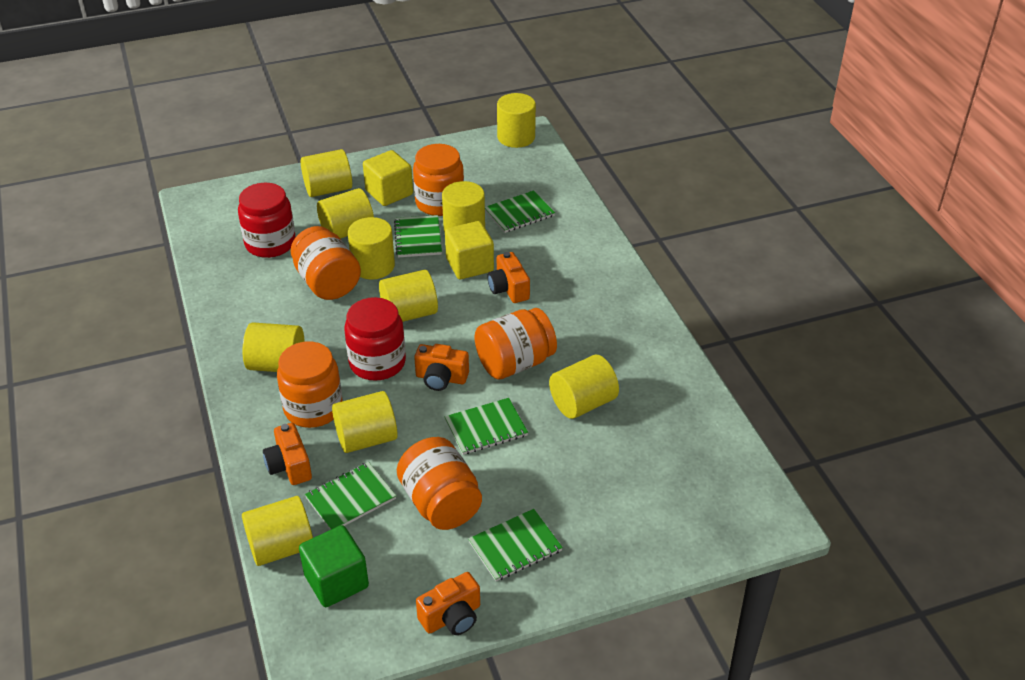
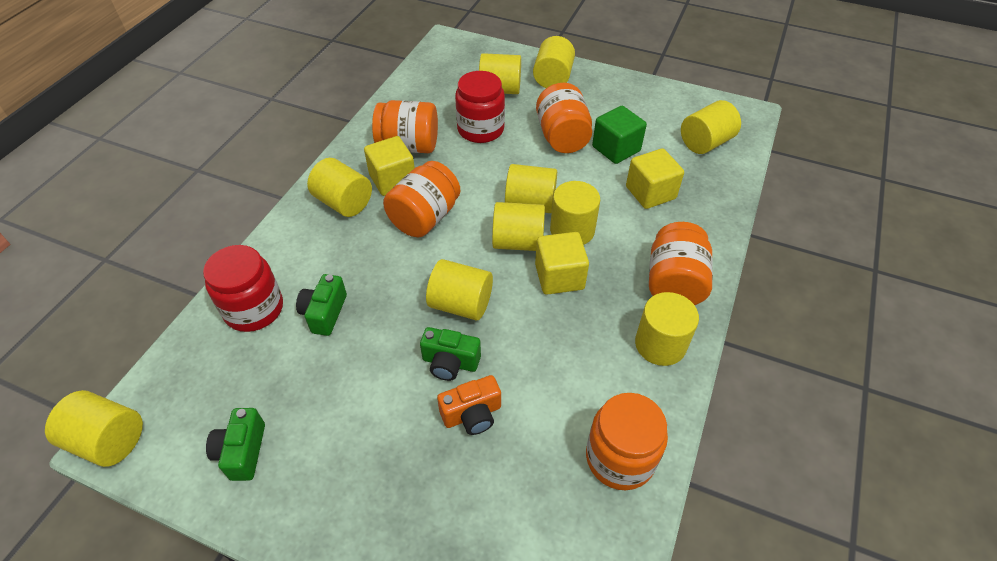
green camera: none = 0 -> [206,408,265,481] [296,274,347,336] [420,327,481,381] = 3
green notebook: [305,462,396,530] [394,215,442,257] [445,398,528,455] [468,509,563,581] [485,190,555,233] = 5 -> none = 0
orange camera: [263,423,312,485] [414,344,469,391] [416,572,480,635] [488,252,530,303] = 4 -> [437,375,501,435] = 1
yellow cube: [363,150,413,206] [445,221,494,279] = 2 -> [364,136,415,196] [535,232,589,295] [626,148,684,209] = 3

